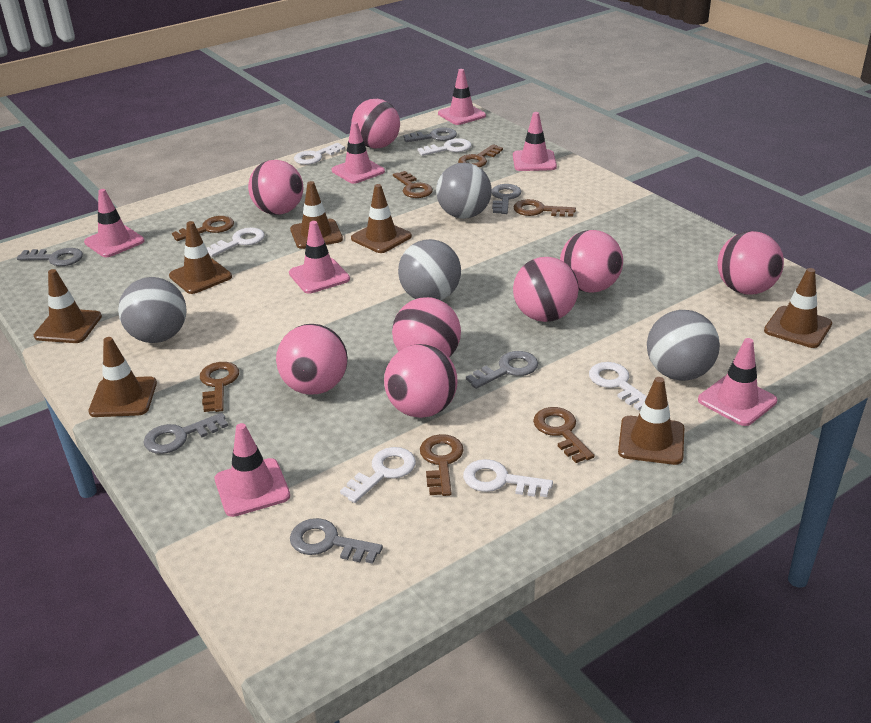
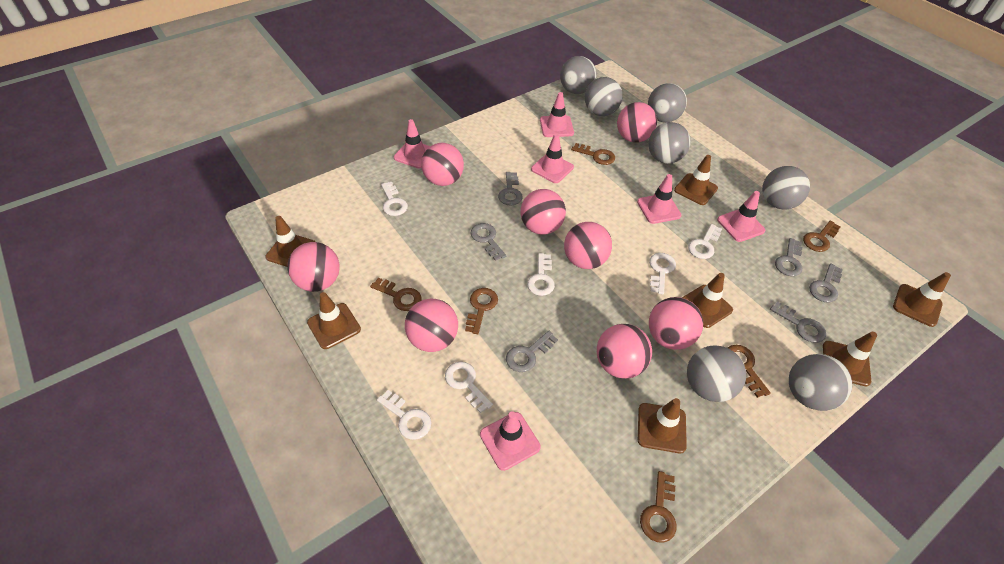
brown key: [172,216,234,241] [200,362,239,412] [393,171,433,198] [420,434,464,496] [458,144,503,167] [514,199,576,217] [533,407,594,463] = 7 -> [370,277,422,311] [465,288,498,334] [571,143,615,165] [640,471,677,543] [728,345,771,398] [803,221,840,252] = 6
grey ball: [118,277,187,343] [398,239,461,300] [436,162,492,219] [647,310,720,381] = 4 -> [560,56,596,94] [585,77,623,116] [648,83,687,123] [649,122,690,164] [687,345,746,402] [762,166,810,210] [789,354,852,411] = 7
pink traffic cone: [84,189,145,257] [215,423,290,517] [289,221,350,293] [332,122,385,184] [438,69,486,125] [513,112,557,171] [698,338,777,426] = 7 -> [394,119,430,168] [480,411,541,471] [531,133,574,183] [540,92,574,137] [637,174,681,224] [717,191,766,242] = 6

